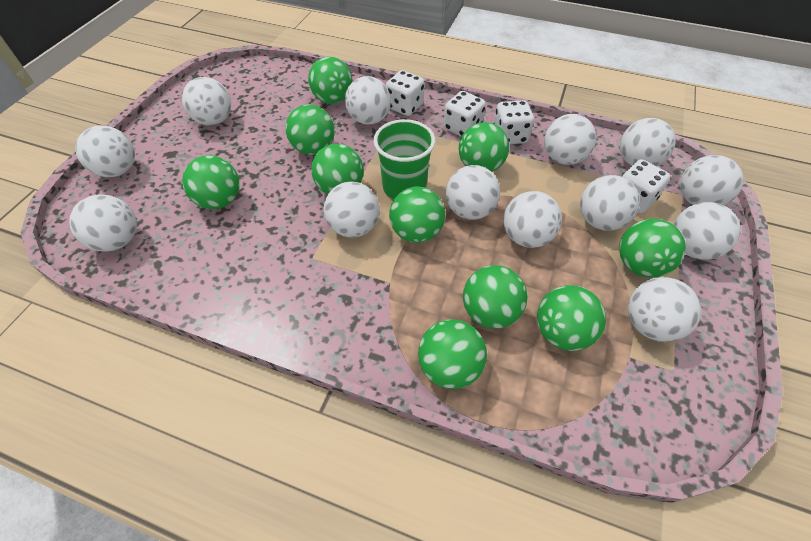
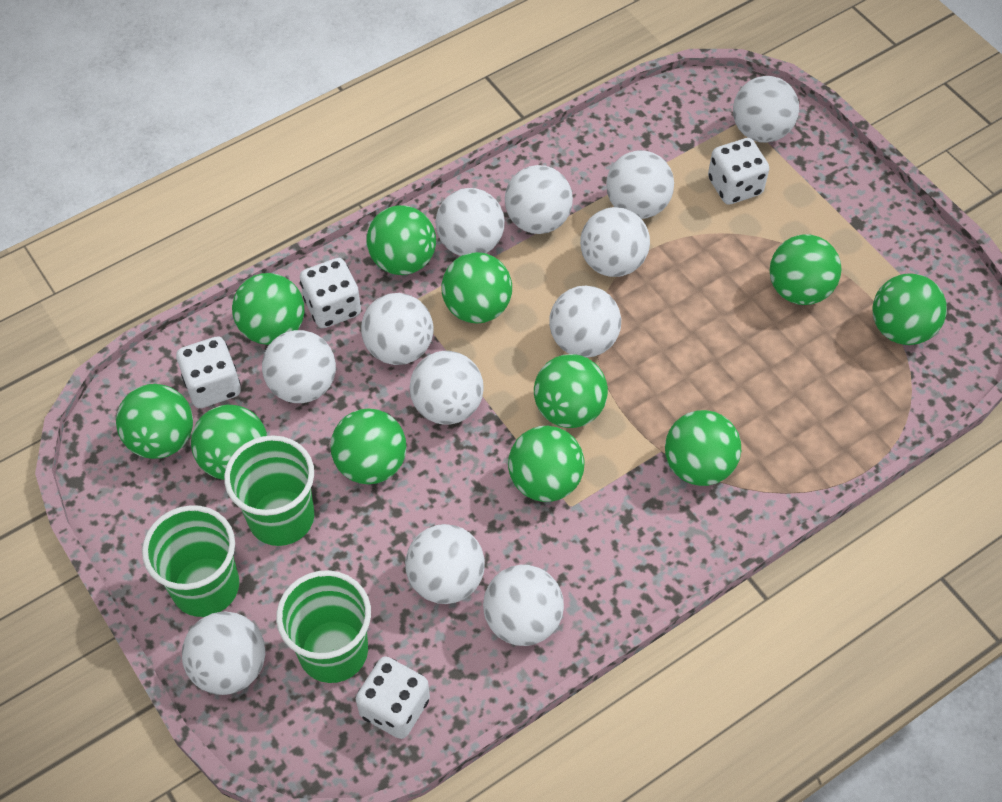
green ball: [182,155,240,209] [285,104,335,155] [308,57,353,104] [311,144,364,194] [389,186,445,243] [418,319,487,389] [459,122,509,172] [463,265,528,329] [537,285,606,351] [619,219,686,278] = 10 -> [116,384,193,459] [191,405,267,480] [232,273,305,345] [330,408,407,484] [366,205,436,275] [442,252,512,324] [508,426,585,502] [534,354,608,428] [665,410,741,486] [770,234,842,305] [872,273,947,345] = 11
green cup: [373,119,435,199] = 1 -> [142,505,239,617] [224,435,314,546] [276,570,371,683] = 3
white ball: [69,194,137,252] [75,125,135,177] [182,77,231,125] [324,181,380,238] [345,76,391,125] [446,165,500,220] [503,191,562,248] [544,114,596,165] [580,175,640,231] [620,118,676,166] [628,277,701,342] [674,202,741,260] [680,155,743,206] = 13 -> [182,611,265,695] [262,330,336,403] [361,293,433,365] [405,524,485,604] [410,351,484,425] [436,188,505,256] [483,565,564,646] [505,165,573,234] [549,286,621,358] [580,207,650,277] [606,150,674,219] [733,76,799,143] = 12

